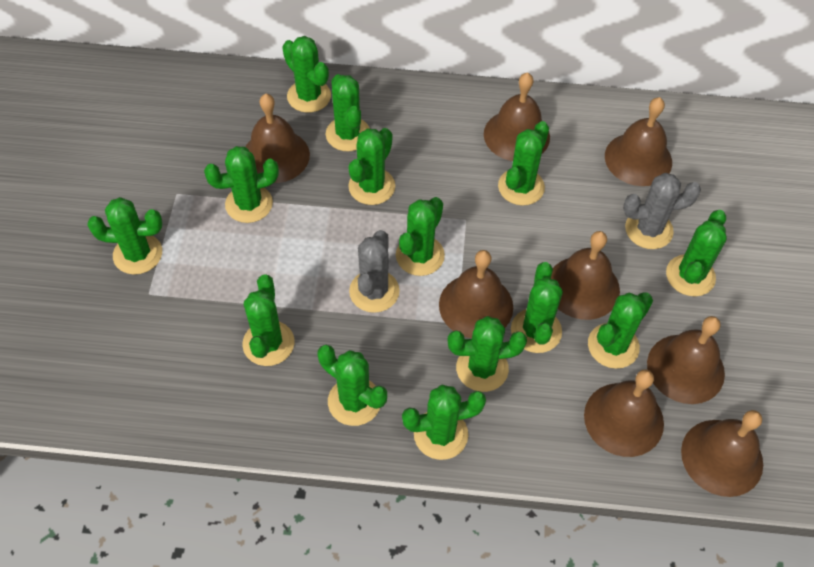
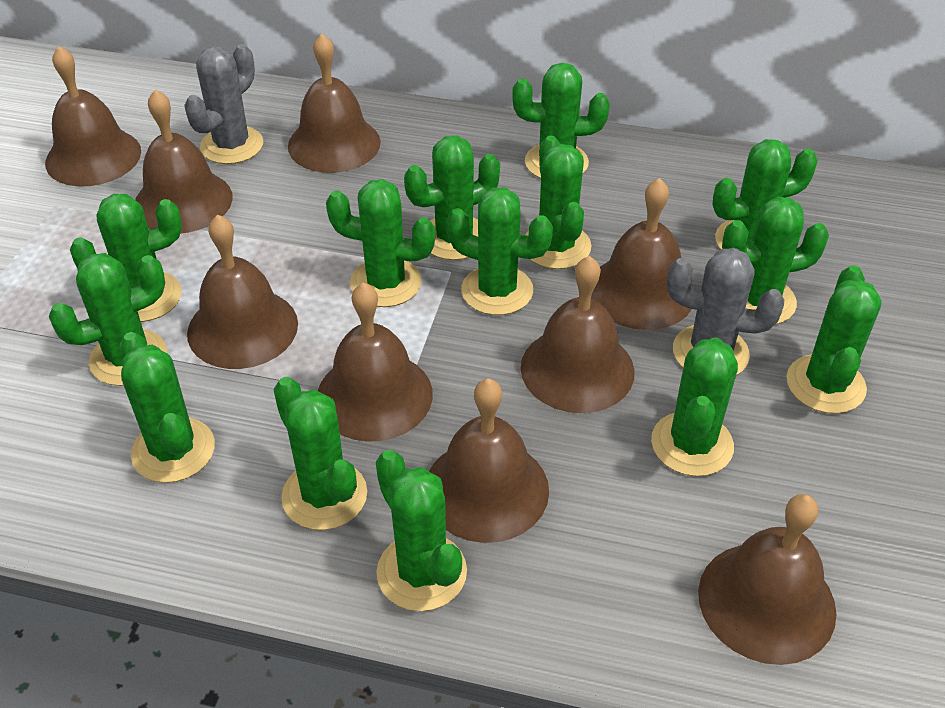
brown bell: [245,94,310,183] [439,250,513,338] [484,72,550,161] [551,231,620,320] [584,370,664,457] [605,97,672,186] [647,316,725,404] [681,410,763,497] = 8 -> [45,46,141,187] [135,89,233,234] [187,215,298,369] [288,34,381,173] [318,282,433,442] [429,378,549,543] [521,256,635,413] [591,178,692,330] [698,494,837,665] = 9

